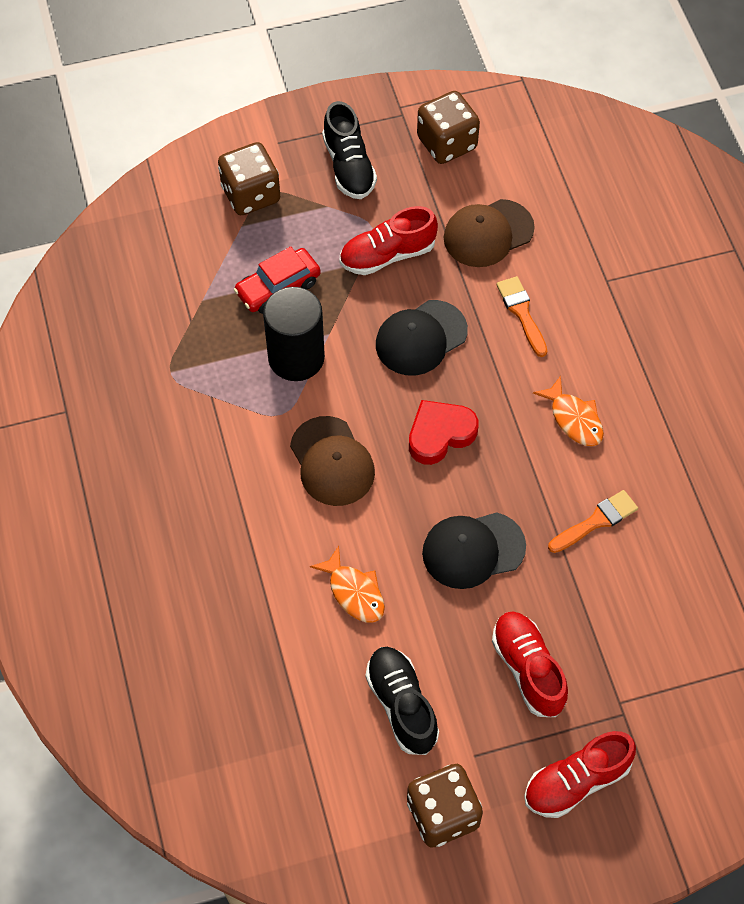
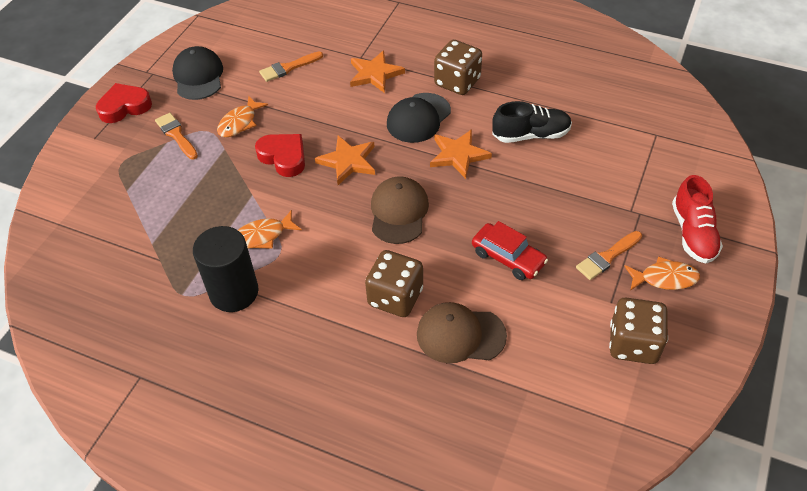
black shoe: [322,101,377,199] [365,647,439,755] = 2 -> [492,101,572,143] = 1
orange brush: [496,276,547,357] [548,490,638,553] = 2 -> [155,113,198,160] [259,51,323,82] [576,231,642,280] = 3
orange fish: [310,546,385,623] [533,376,604,446] = 2 -> [217,95,268,137] [238,210,302,249] [624,256,700,291] = 3
orange star: none = 0 -> [315,136,375,185] [350,50,405,93] [430,129,492,179] = 3
red heart: [409,400,478,465] = 1 -> [96,83,152,123] [255,134,305,177] = 2
red shoe: [339,206,438,275] [492,611,568,717] [524,731,636,818] = 3 -> [672,175,723,264] = 1

